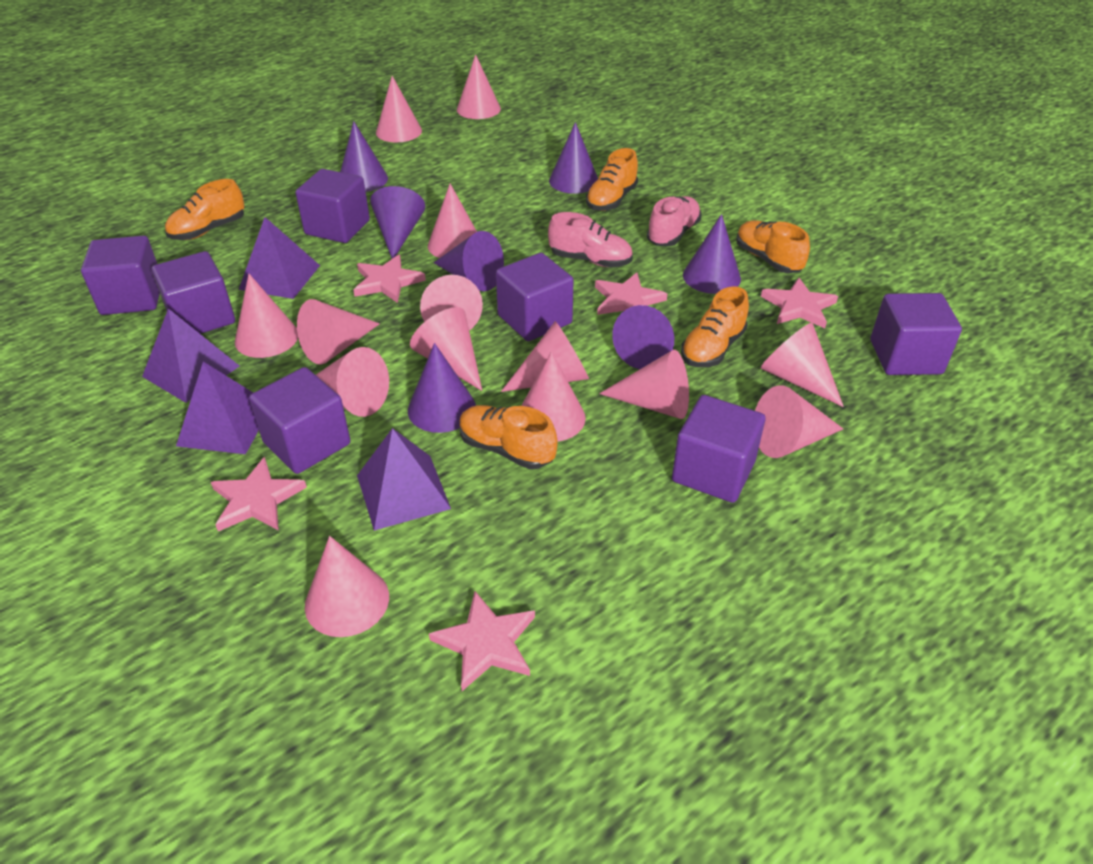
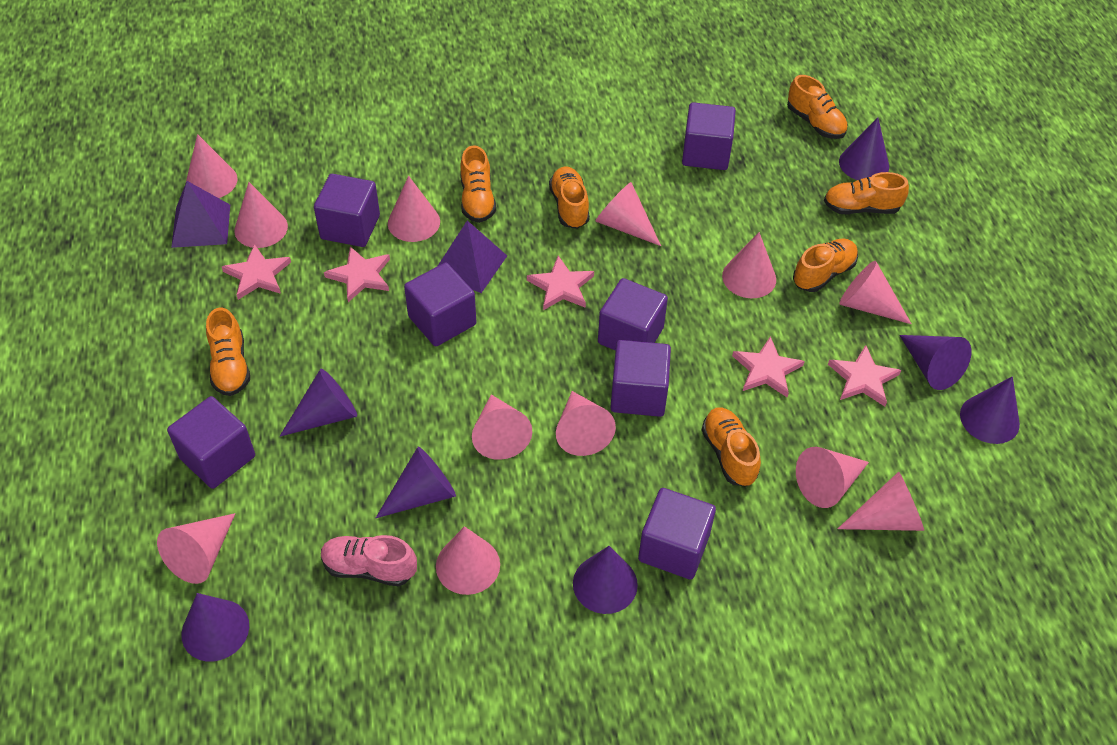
orange shoe: [165,179,245,240] [459,405,558,469] [586,148,638,211] [681,286,749,367] [736,220,810,273] = 5 -> [206,308,250,396] [460,145,496,223] [549,166,590,229] [702,407,761,486] [787,75,848,139] [793,239,858,292] [824,172,909,214] = 7
pink cone: [235,274,298,358] [297,299,380,365] [305,536,389,637] [316,347,389,417] [376,76,422,142] [410,307,482,391] [420,275,483,330] [428,184,477,258] [457,54,501,119] [501,321,589,392] [521,352,586,442] [599,350,689,419] [755,385,843,458] [761,323,844,407] = 14 -> [157,513,235,584] [186,134,238,198] [234,182,288,248] [388,176,440,242] [436,526,500,595] [472,395,532,460] [556,391,616,456] [595,182,661,246] [722,232,776,298] [796,447,869,508] [838,472,924,531] [840,261,911,324] = 12
pink shoe: [548,212,633,267] [647,196,702,246] = 2 -> [321,535,417,587] = 1
purple pyramid: [142,309,240,403] [176,362,259,454] [239,217,320,299] [357,428,451,531] = 4 -> [171,181,230,248] [438,221,507,293] = 2

